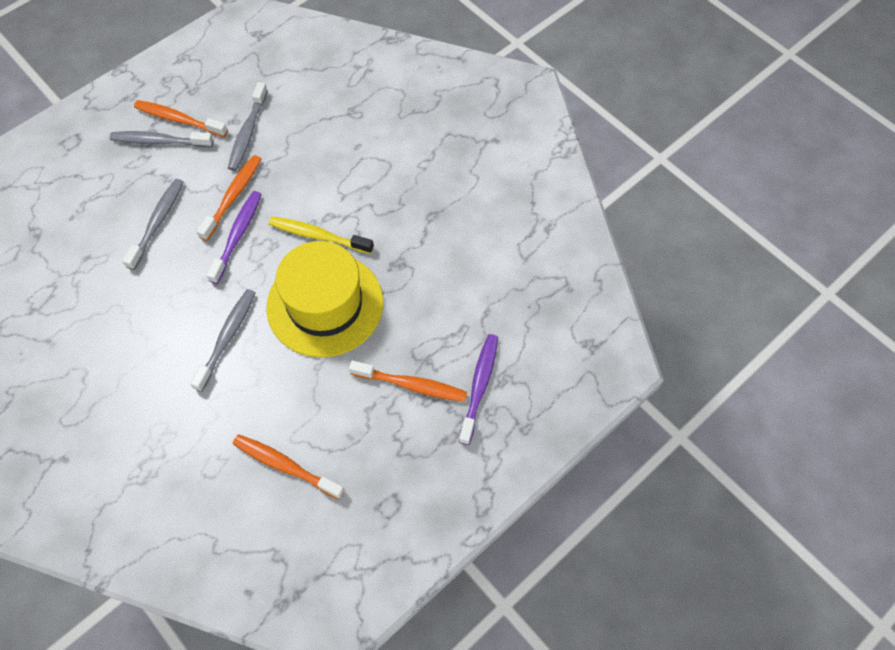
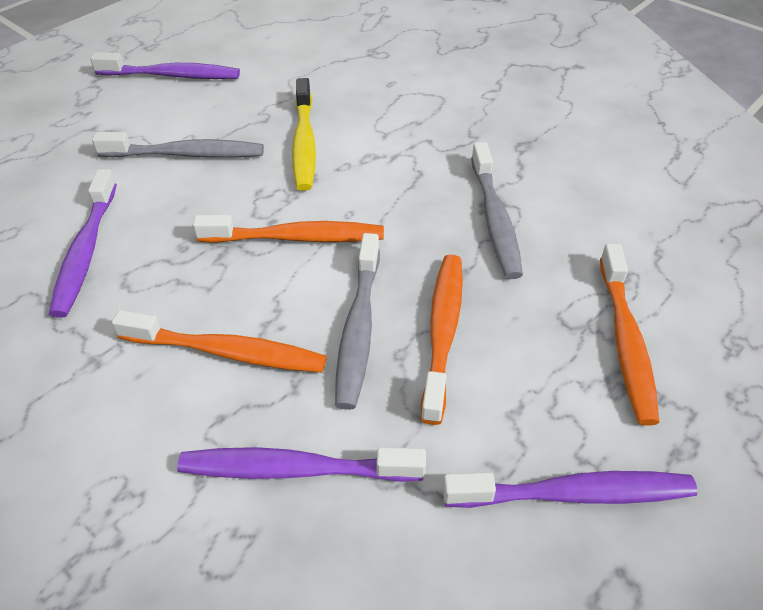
grey toothbrush: [110,131,213,148] [122,179,184,270] [190,289,256,392] [228,82,268,171] = 4 -> [92,132,264,158] [335,233,380,410] [471,142,523,279] = 3
purple toothbrush: [206,191,262,284] [459,334,498,445] = 2 -> [49,169,117,318] [90,52,240,79] [177,447,426,482] [443,471,698,508] = 4
yellow hat: [266,241,383,358] = 1 -> none = 0

